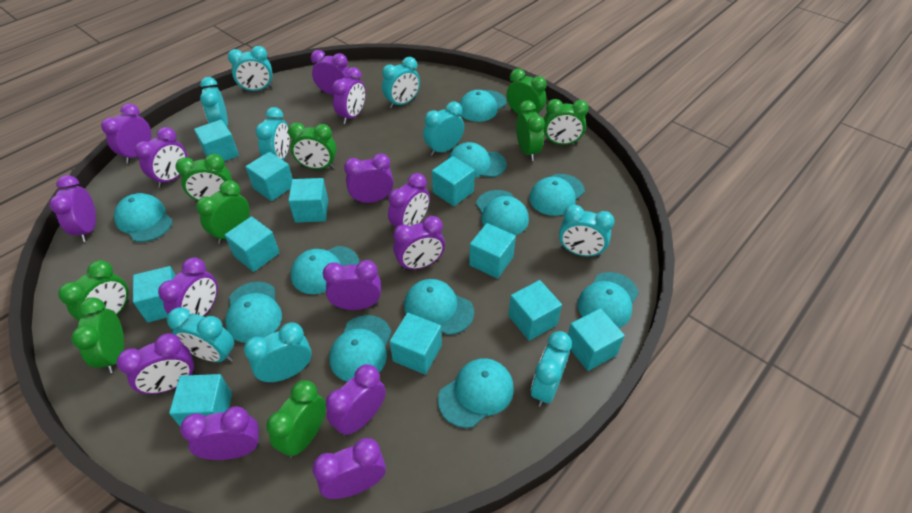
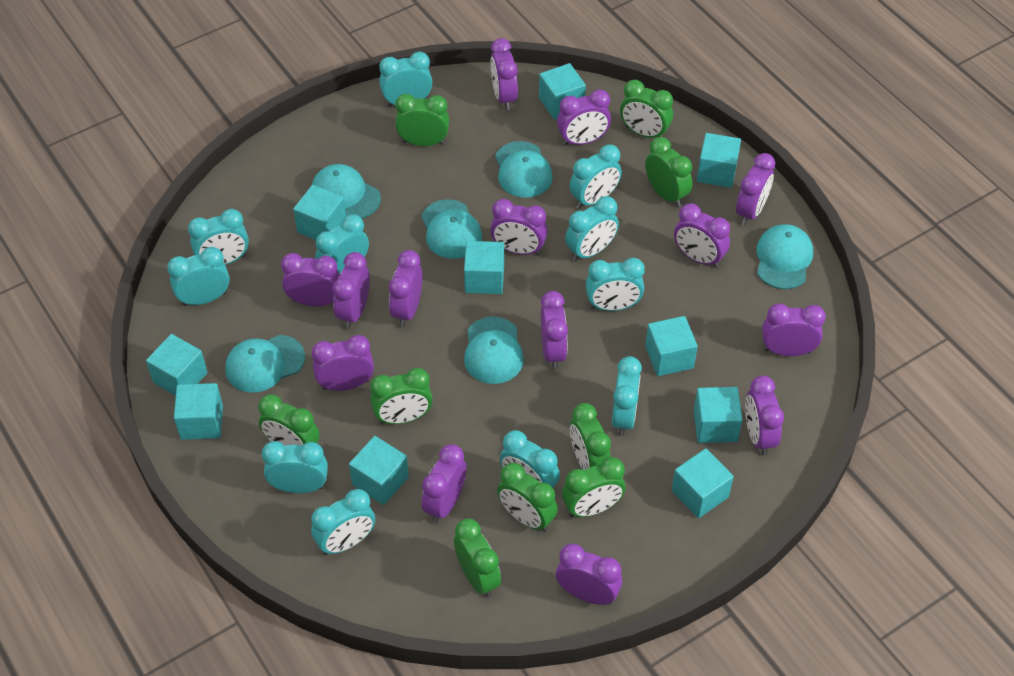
turquoise cap: [114,193,173,242] [225,282,282,343] [291,246,359,294] [329,315,392,382] [404,279,474,335] [438,358,514,428] [448,142,507,178] [459,90,507,122] [476,190,529,235] [529,174,585,216] [578,272,639,328] = 11 -> [225,335,305,393] [312,164,381,219] [421,199,482,259] [464,316,524,384] [495,141,553,198] [756,224,813,289] = 6
turquoise clock: [167,307,234,362] [200,77,228,126] [228,46,273,92] [244,322,312,383] [255,107,290,160] [382,57,420,109] [423,101,464,156] [531,331,572,407] [559,204,614,257] = 9 -> [167,247,230,306] [188,209,249,265] [262,441,328,493] [311,489,375,555] [315,214,369,274] [379,52,432,107] [500,430,560,488] [565,196,619,261] [569,144,622,209] [586,258,645,311] [612,356,642,436] = 11
turquoise cube: [133,266,176,322] [169,374,232,427] [194,119,239,161] [225,216,280,272] [246,152,293,201] [288,178,328,223] [389,313,442,374] [432,156,475,206] [469,223,516,278] [508,280,562,341] [568,308,625,371] = 11 -> [146,334,208,396] [174,383,223,440] [293,185,346,240] [349,436,409,505] [464,241,504,294] [539,63,586,120] [645,316,698,376] [672,448,734,518] [694,387,743,443] [697,133,741,188] = 10

